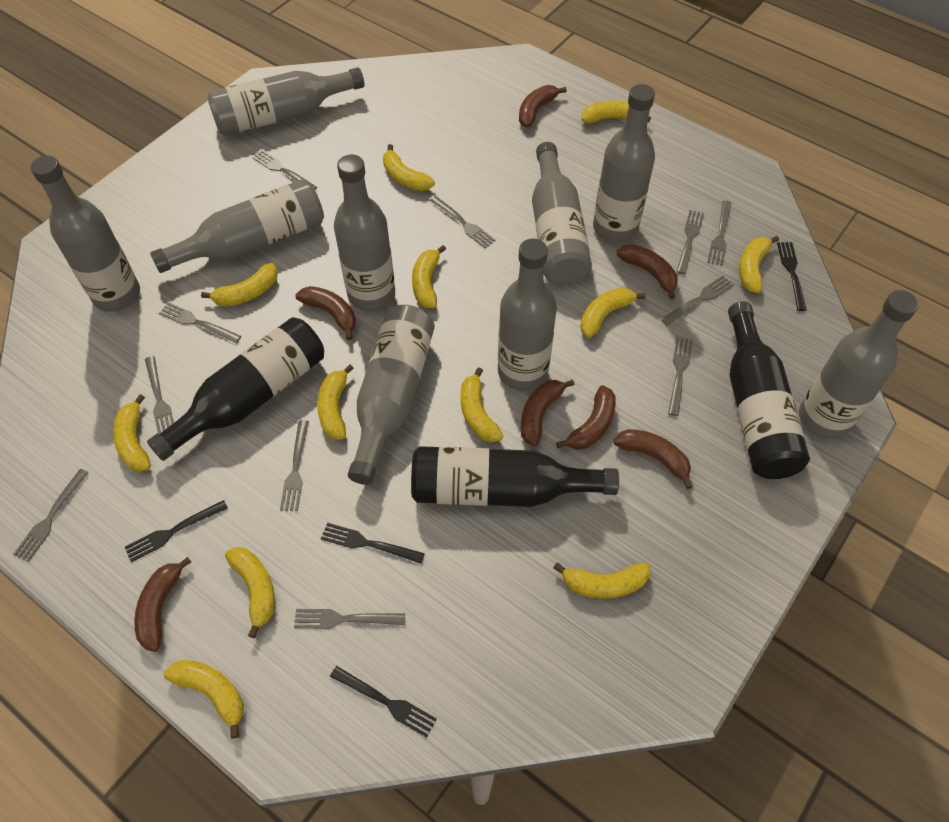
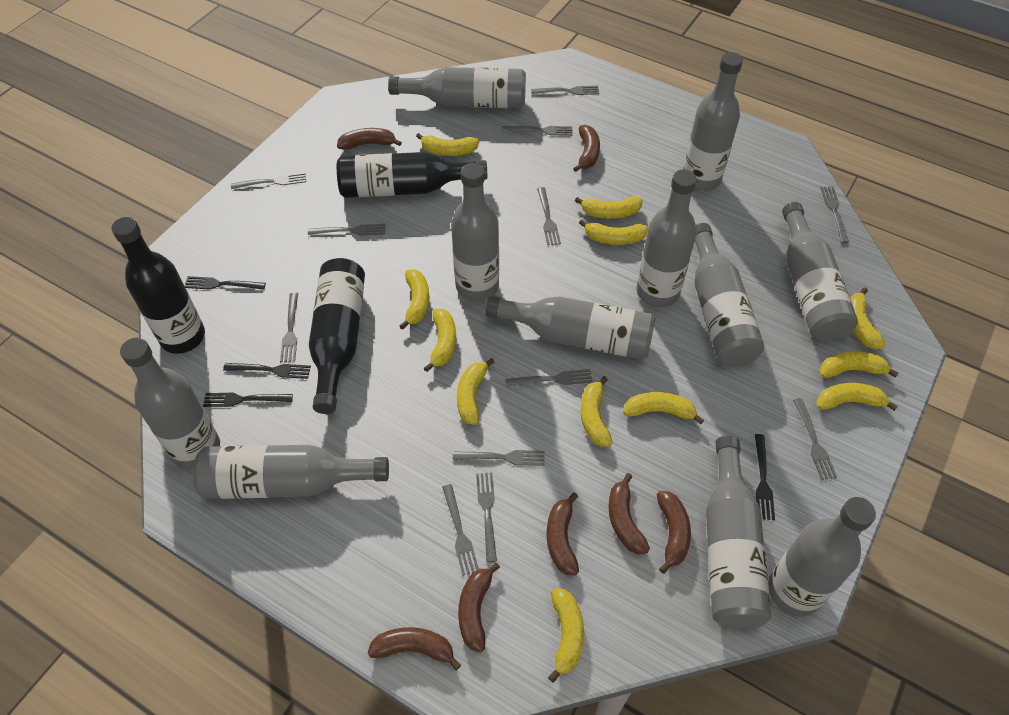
grey bottle: [31,155,140,312] [150,179,324,273] [207,67,364,136] [334,155,395,311] [348,305,435,485] [498,238,557,391] [532,142,592,285] [593,84,655,243] [799,290,919,439] = 9 -> [120,338,220,469] [193,445,389,499] [388,67,526,108] [451,163,499,301] [485,296,655,359] [637,169,697,307] [683,52,743,191] [694,223,764,367] [706,436,771,629] [768,497,876,617] [782,202,858,342] = 11
grey fork: [13,469,89,562] [145,356,174,434] [159,302,241,343] [252,150,317,190] [280,420,309,511] [294,609,405,629] [430,196,496,248] [661,276,734,326] [668,337,693,416] [676,210,704,274] [708,200,731,266] = 11 -> [231,172,306,189] [280,293,298,362] [308,224,386,236] [442,484,479,575] [453,450,545,466] [476,473,497,562] [502,126,572,136] [505,369,592,387] [531,86,599,95] [537,187,561,245] [793,398,837,480] [821,187,849,243] = 12

